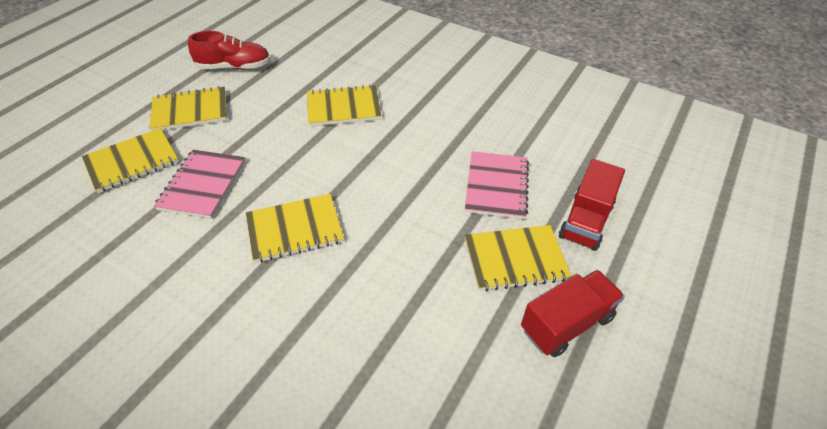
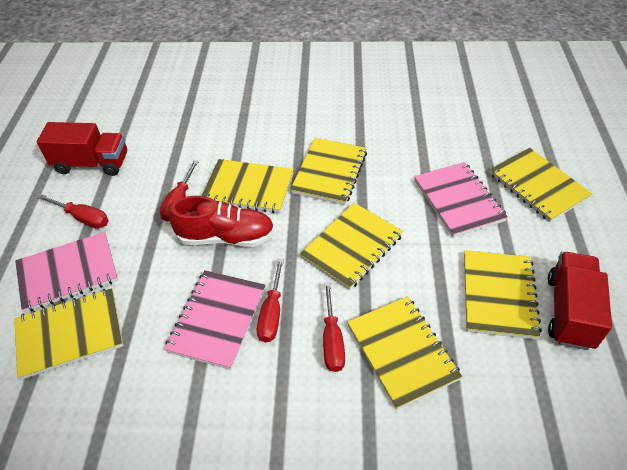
pink notebook: [154,150,245,219] [465,151,529,219] = 2 -> [15,232,118,312] [164,270,266,370] [414,162,508,237] = 3
red screwdriver: none = 0 -> [38,194,109,228] [160,160,199,222] [257,259,284,342] [323,282,345,372] = 4
yellow notebook: [82,128,179,193] [149,86,227,131] [246,194,344,263] [307,85,382,126] [465,225,571,292] = 5 -> [15,288,123,380] [202,159,294,213] [290,138,367,205] [300,203,403,290] [347,296,462,410] [464,250,542,340] [489,148,593,222] = 7

